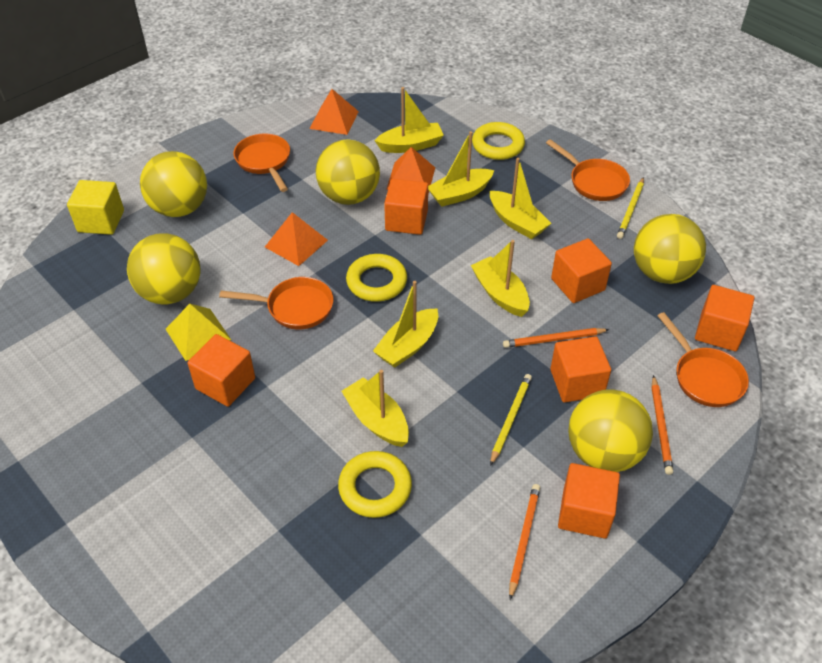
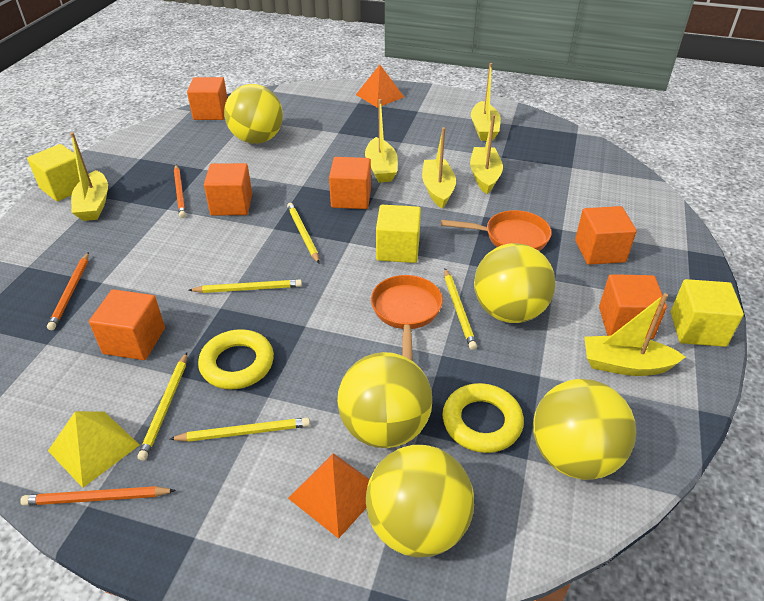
orange pan: [219,277,333,329] [233,134,290,192] [546,139,630,201] [658,312,749,407] = 4 -> [371,275,443,361] [441,210,552,251] = 2
orange pyramid: [265,212,328,266] [309,89,359,135] [386,147,435,194] = 3 -> [288,453,370,539] [356,65,404,108] = 2
yellow cube: [67,180,124,235] = 1 -> [27,144,80,201] [376,205,421,263] [671,279,744,347] = 3
yellow pencil: [490,374,532,466] [617,177,644,239] = 2 -> [138,352,187,461] [170,417,310,442] [189,279,302,293] [287,203,319,263] [444,269,477,350] = 5
yellow ring: [338,451,412,518] [346,254,407,302] [472,122,525,160] = 3 -> [198,329,274,390] [442,383,524,453] = 2

